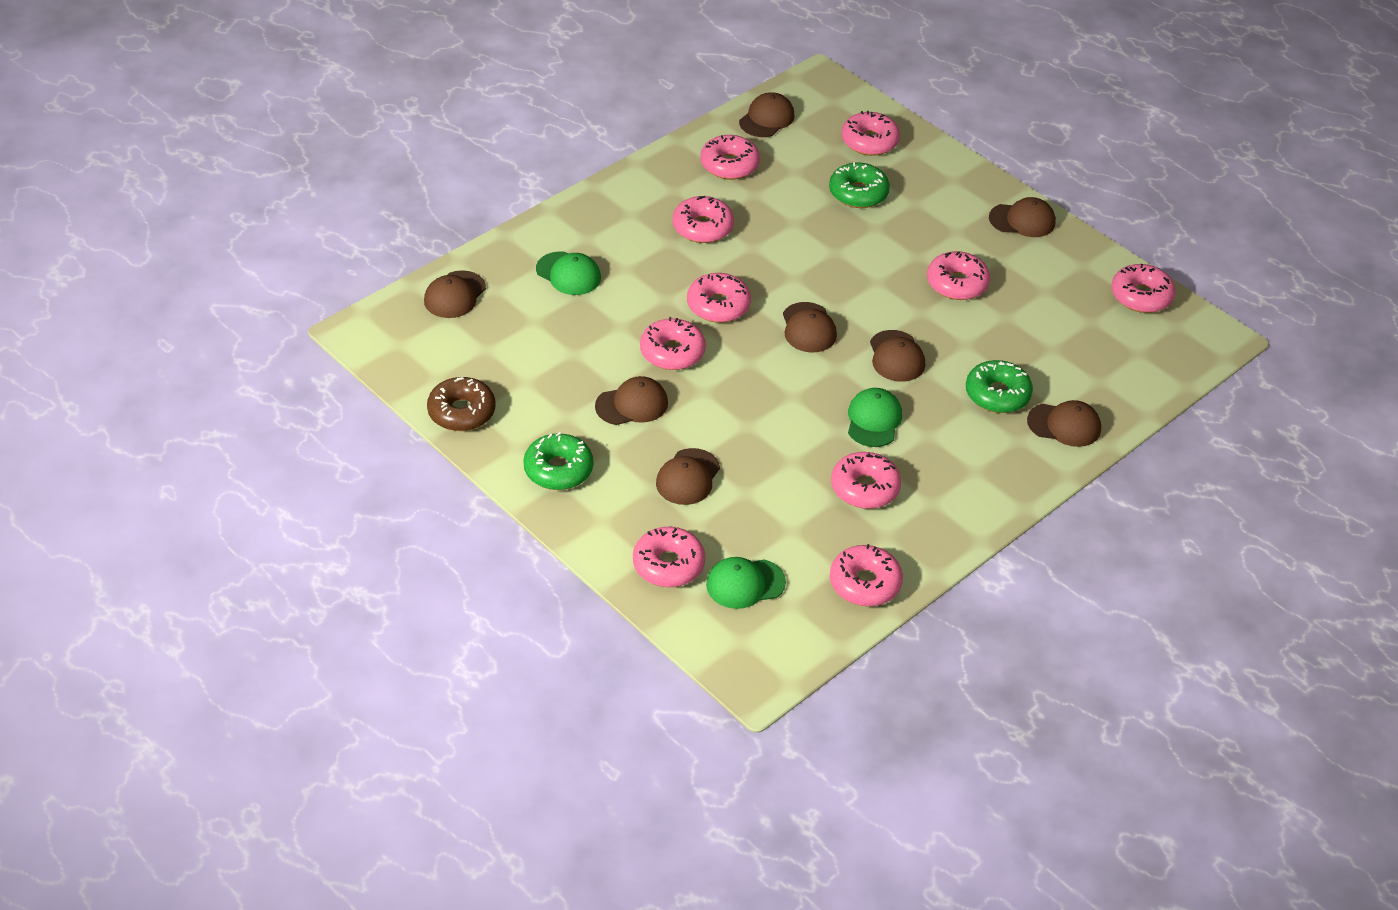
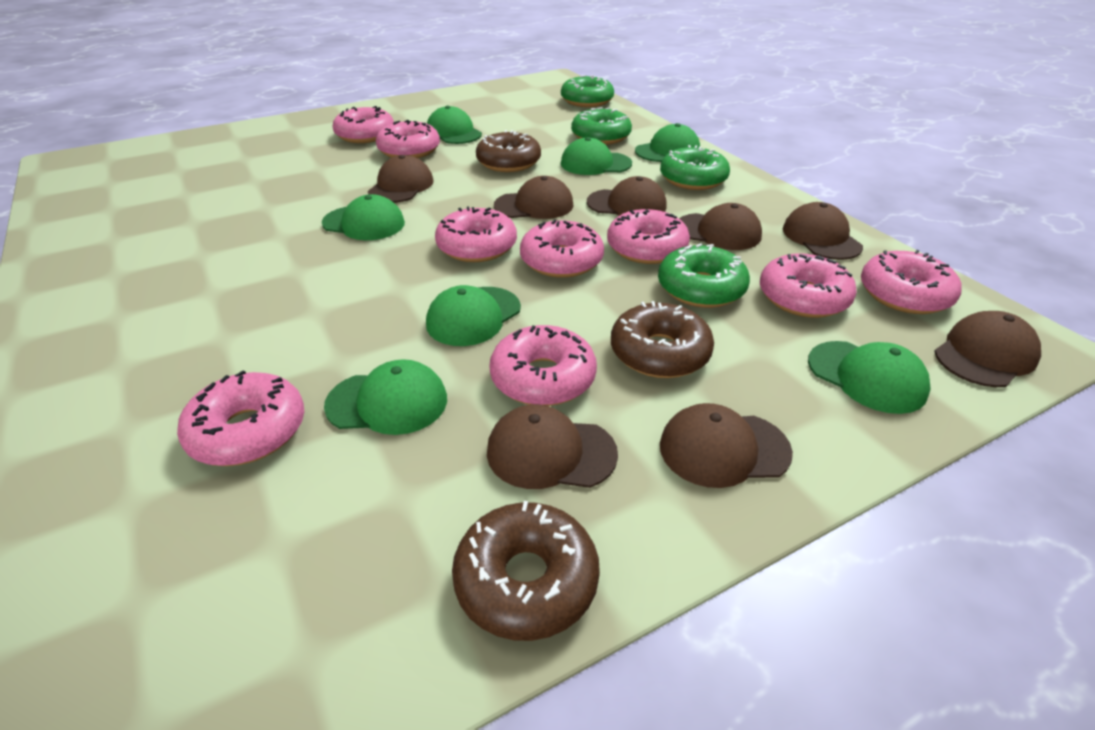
brown donut: [427,377,496,431] = 1 -> [452,501,600,641] [476,130,541,172] [611,301,714,378] = 3
green cap: [536,251,601,295] [706,557,786,609] [848,388,902,447] = 3 -> [322,194,405,240] [324,359,447,435] [426,285,521,346] [427,105,482,144] [561,137,632,175] [635,123,700,162] [808,341,931,414] = 7
green donut: [523,432,593,490] [829,162,890,208] [966,360,1033,413] = 3 -> [561,75,614,107] [571,107,632,145] [658,243,750,308] [660,145,730,190] = 4
pink donut: [633,527,705,587] [640,317,706,370] [673,196,734,243] [687,273,751,323] [700,135,760,179] [830,544,903,606] [831,452,901,509] [841,111,900,156] [927,251,990,300] [1111,264,1175,313] = 10 -> [177,370,304,466] [333,106,394,143] [376,120,440,158] [435,206,517,262] [489,325,597,406] [520,220,604,278] [607,209,690,264] [760,253,857,318] [861,250,962,314] = 9

